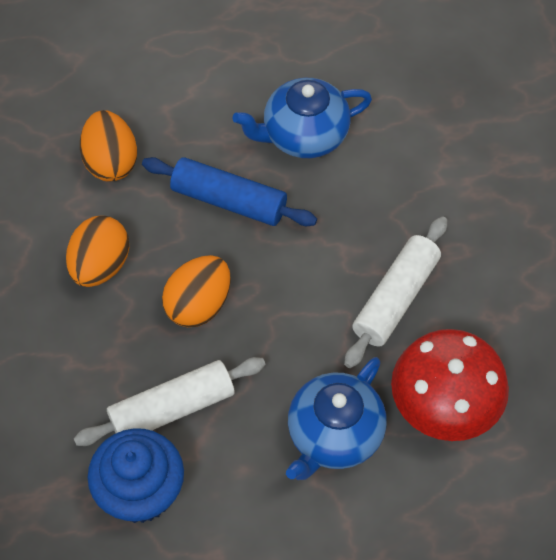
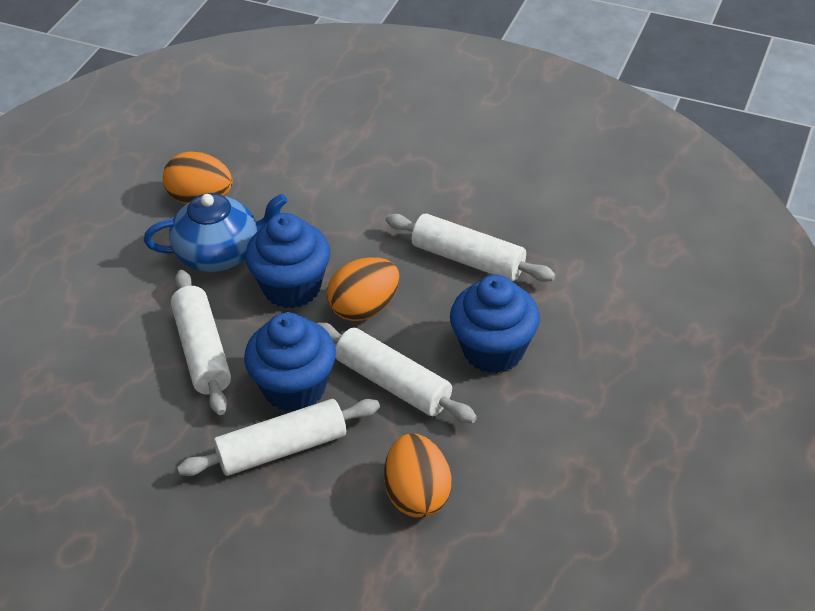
blue cupcake: [87,428,184,523] = 1 -> [244,312,336,412] [245,213,330,309] [450,275,540,373] = 3
blue rolling pin: [142,157,317,226] = 1 -> none = 0
blue teapot: [233,78,372,158] [286,357,387,480] = 2 -> [144,193,287,272] = 1
red mushroom: [391,329,509,441] = 1 -> none = 0
white rolling pin: [74,357,265,446] [344,216,447,368] = 2 -> [171,270,231,415] [177,399,380,476] [317,323,477,423] [386,214,555,282] = 4

